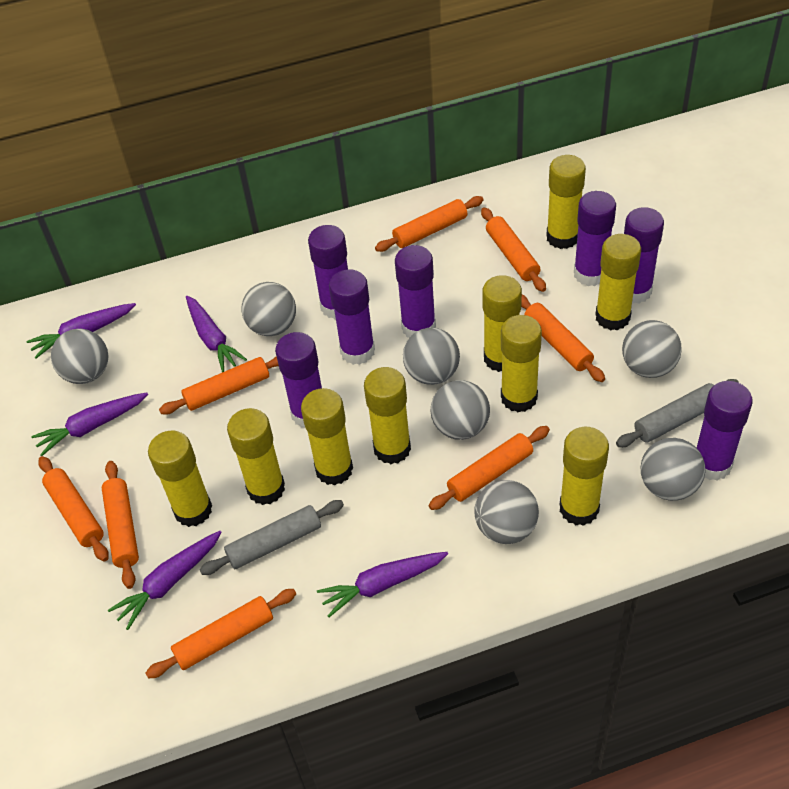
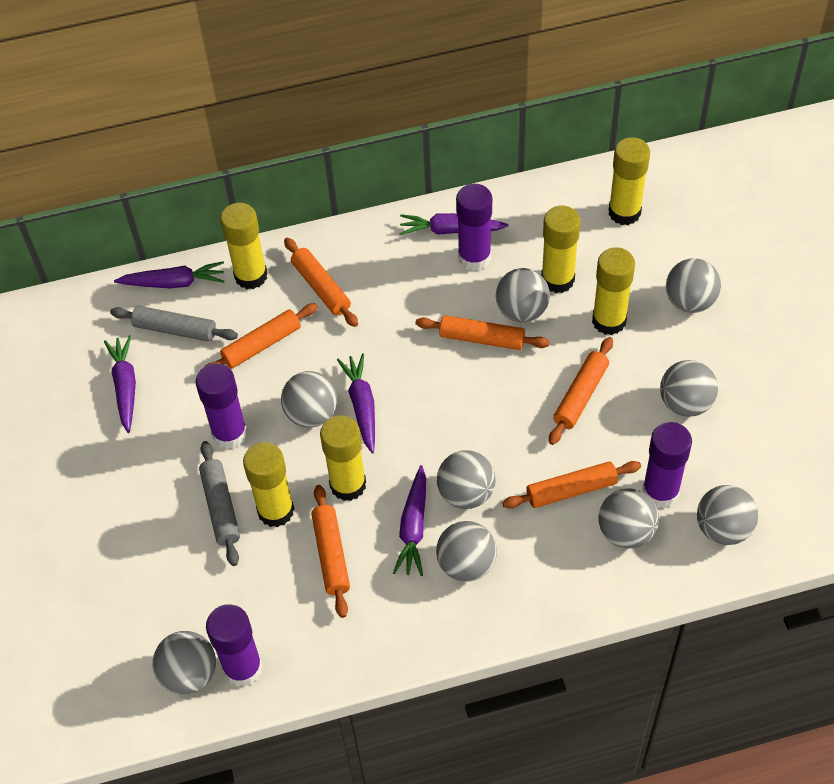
grey ball: [51,329,108,384] [242,282,296,336] [403,328,460,385] [431,380,490,440] [474,480,539,544] [622,320,682,378] [641,438,705,501] = 7 -> [153,631,216,695] [281,371,337,428] [436,521,497,582] [437,450,495,509] [496,268,550,323] [598,488,659,549] [660,360,718,417] [666,258,721,313] [697,485,758,545] = 9
orange rolling pin: [38,456,109,561] [102,461,139,589] [146,589,296,679] [159,356,279,415] [375,196,484,252] [429,426,550,510] [481,207,546,292] [521,294,605,382] = 8 -> [206,303,318,369] [284,238,358,327] [311,485,350,618] [415,315,550,350] [502,461,641,509] [549,337,613,445] = 6
purple glue stick: [275,332,322,427] [308,225,348,319] [329,269,375,365] [395,245,436,338] [574,191,616,286] [624,207,664,304] [697,381,753,481] = 7 -> [195,363,247,449] [206,604,263,687] [456,184,492,271] [642,422,692,509] = 4
yellow glue stick: [148,431,212,527] [227,408,285,505] [301,388,353,486] [364,367,411,464] [482,275,522,372] [501,315,542,412] [546,155,586,249] [560,427,609,526] [595,234,641,330] = 9 -> [220,203,268,289] [243,442,294,527] [320,415,366,501] [541,206,581,293] [592,247,635,335] [609,137,650,225] = 6

